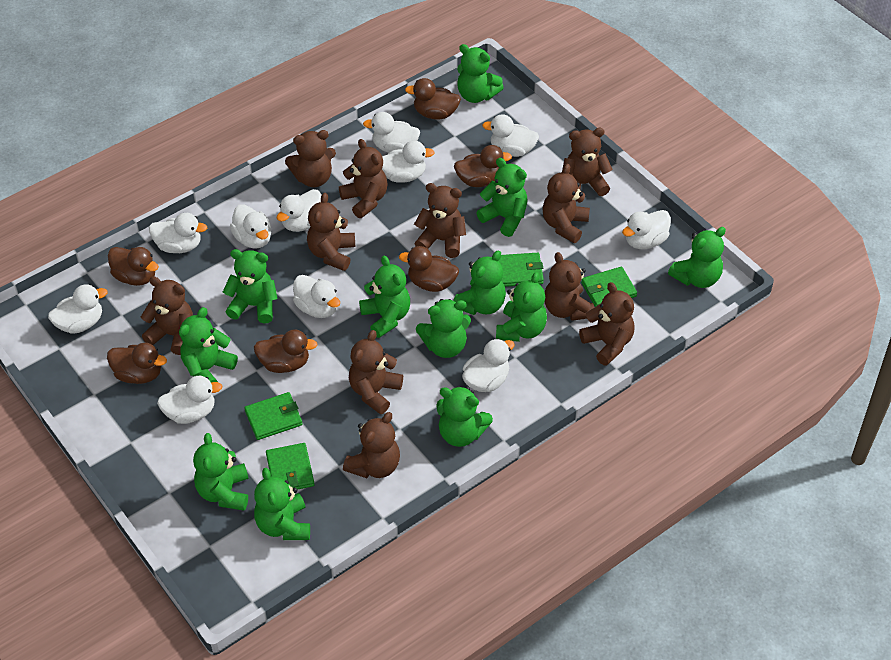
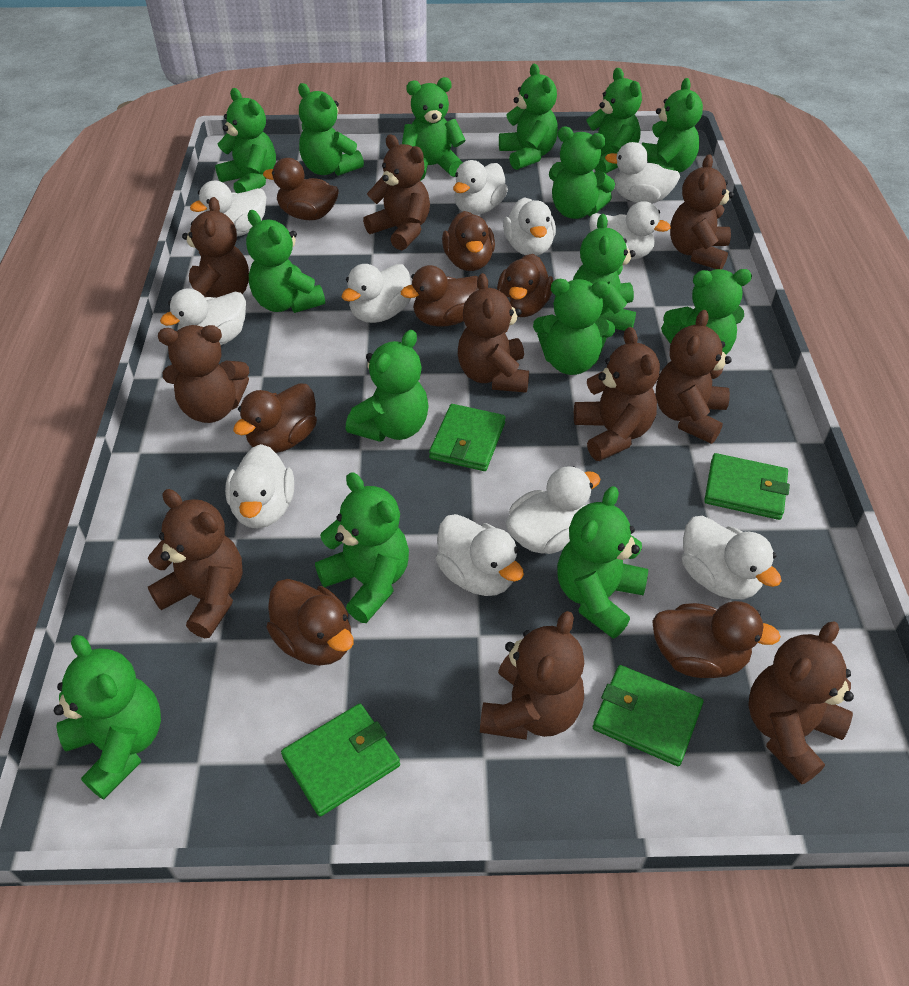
brown duck: [107,343,167,384] [108,247,159,286] [254,329,318,373] [399,246,459,292] [405,78,461,119] [454,145,512,187] = 6 -> [233,383,317,453] [263,158,339,220] [266,579,354,666] [401,265,479,327] [442,211,495,271] [497,254,553,317] [652,601,781,678] = 7
brown teddy bear: [141,277,193,355] [285,130,336,187] [307,193,355,271] [339,139,388,218] [343,412,400,478] [349,330,403,414] [414,183,466,258] [542,164,590,243] [545,252,594,321] [562,128,613,196] [579,282,635,366] = 11 -> [148,489,243,638] [158,325,249,423] [182,197,249,298] [363,135,430,250] [458,273,529,393] [480,611,584,740] [574,327,660,461] [656,310,732,444] [670,154,734,269] [748,621,854,785] = 10
green teddy bear: [179,307,238,383] [193,433,248,511] [223,249,278,323] [254,468,310,540] [359,256,410,338] [416,299,471,358] [436,386,493,447] [453,251,506,315] [457,44,504,103] [476,158,528,237] [496,272,547,342] [668,227,726,288] = 12 -> [54,635,161,800] [215,88,276,193] [246,210,325,313] [298,83,364,176] [315,472,409,623] [346,330,429,442] [402,77,466,181] [499,64,558,170] [533,279,615,375] [549,127,615,219] [557,486,648,639] [573,214,636,331] [586,68,642,174] [641,78,703,173] [661,269,752,355] = 15

